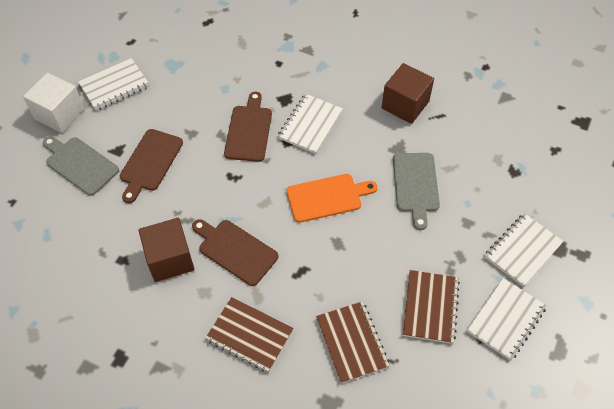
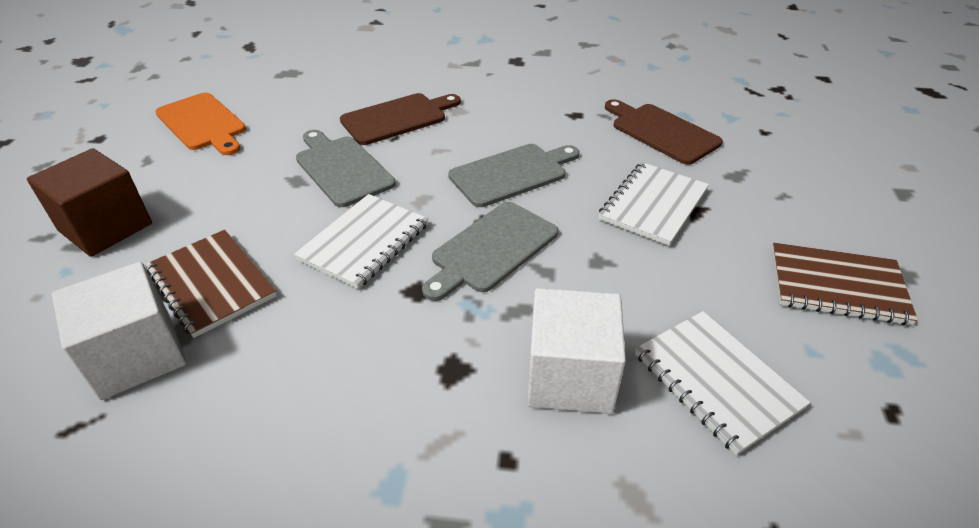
brown cube: [138,218,194,282] [381,63,434,124] = 2 -> [27,148,152,257] = 1
brown cutting board: [119,129,183,203] [192,219,278,286] [224,92,272,162] = 3 -> [340,93,461,145] [605,99,723,165] = 2
brown notebook: [205,297,294,373] [316,301,390,383] [403,270,460,344] = 3 -> [145,230,277,338] [772,243,918,325] = 2
grey cutting board: [43,136,119,196] [393,153,440,230] = 2 -> [296,130,396,207] [422,202,558,301] [448,144,580,207] = 3
white cube: [23,73,84,133] = 1 -> [52,262,186,400] [527,288,626,414] = 2
white notebook: [78,58,149,111] [277,94,343,154] [467,278,547,361] [484,213,564,287] = 4 -> [294,194,429,289] [598,162,709,246] [635,311,811,455] = 3

